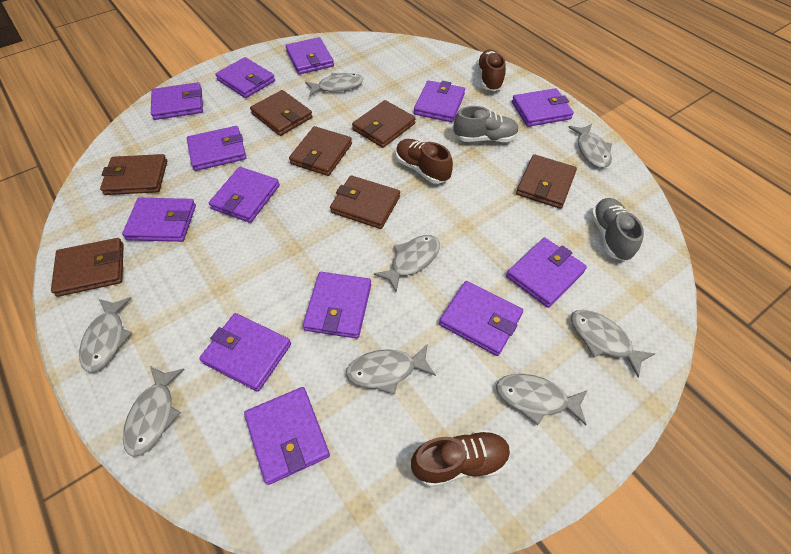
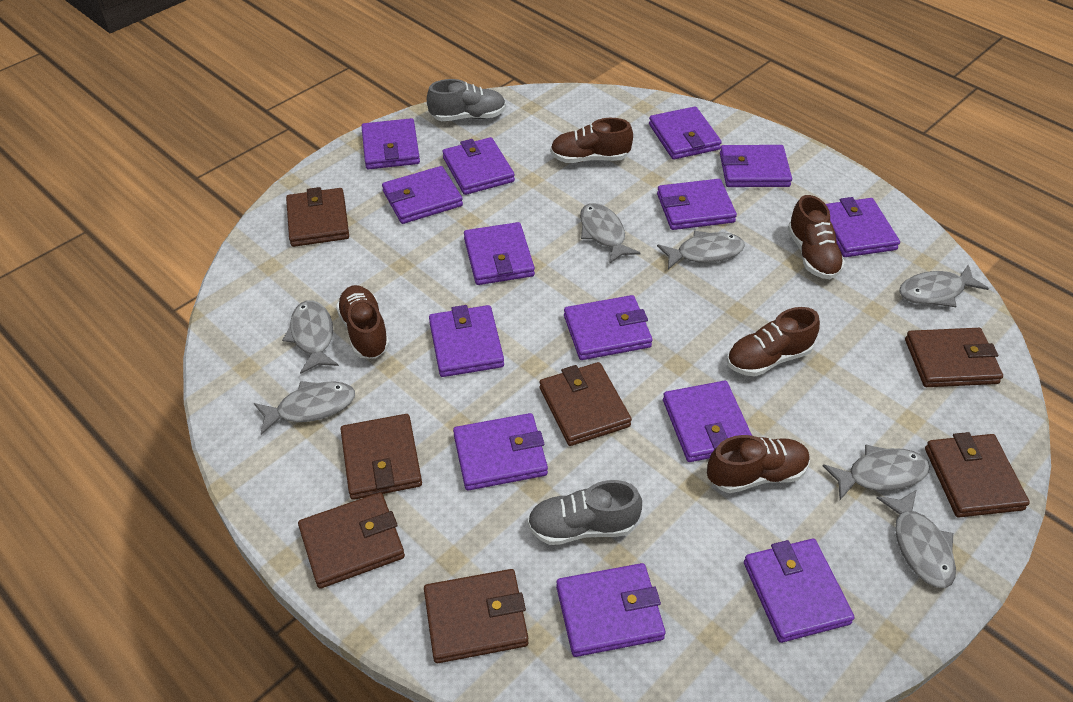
brown shoe: [396,139,453,184] [411,430,510,487] [477,50,506,91] = 3 -> [336,285,390,359] [550,118,633,163] [707,435,810,493] [727,307,820,377] [788,195,845,279] = 5
grey fish: [79,297,132,373] [123,366,185,457] [305,73,363,97] [346,345,436,394] [374,235,440,292] [496,374,588,425] [568,124,612,168] [571,310,655,378] = 8 -> [254,381,355,435] [282,300,339,374] [580,203,640,264] [657,231,745,269] [823,444,930,500] [876,490,956,588] [899,265,989,307] = 7
purple wallet: [122,198,196,242] [151,82,203,120] [187,126,247,171] [199,313,291,392] [209,167,280,223] [215,57,275,98] [244,387,330,485] [285,37,334,75] [303,272,371,339] [414,80,465,122] [439,281,523,356] [506,238,587,308] [512,88,574,127] = 13 -> [362,118,420,169] [382,166,463,224] [429,305,504,377] [442,137,515,195] [453,413,548,491] [464,222,535,285] [556,563,666,657] [564,295,653,360] [649,107,722,160] [657,179,737,230] [663,381,752,462] [720,145,792,187] [744,539,855,643] [826,197,900,257] = 14

